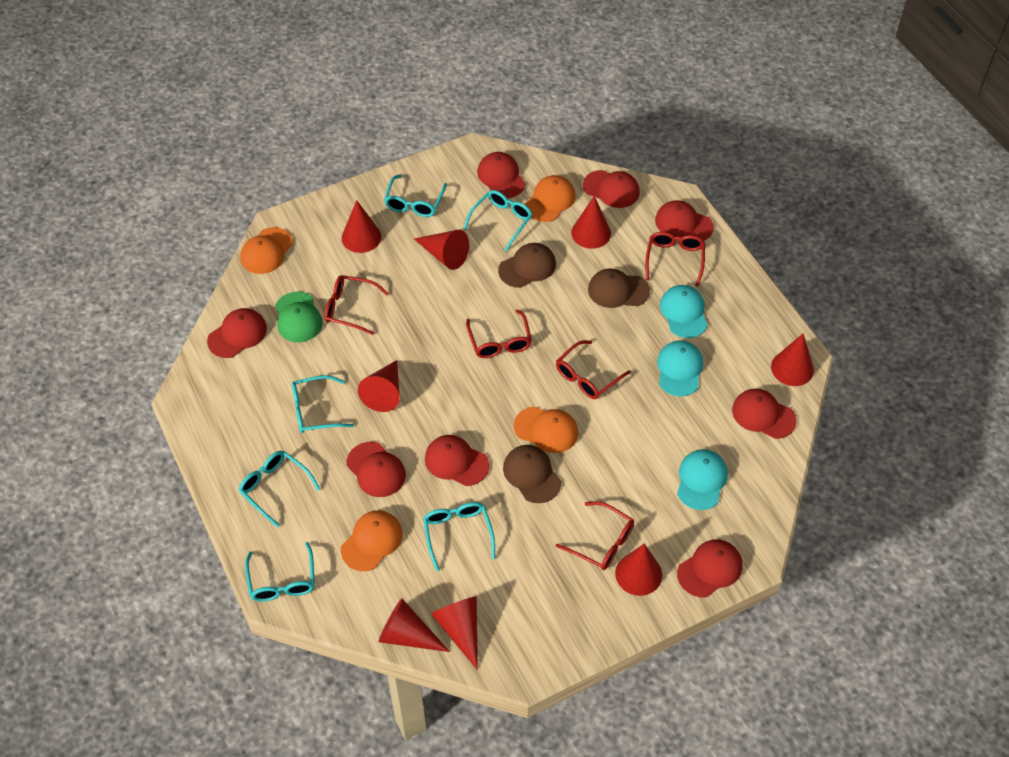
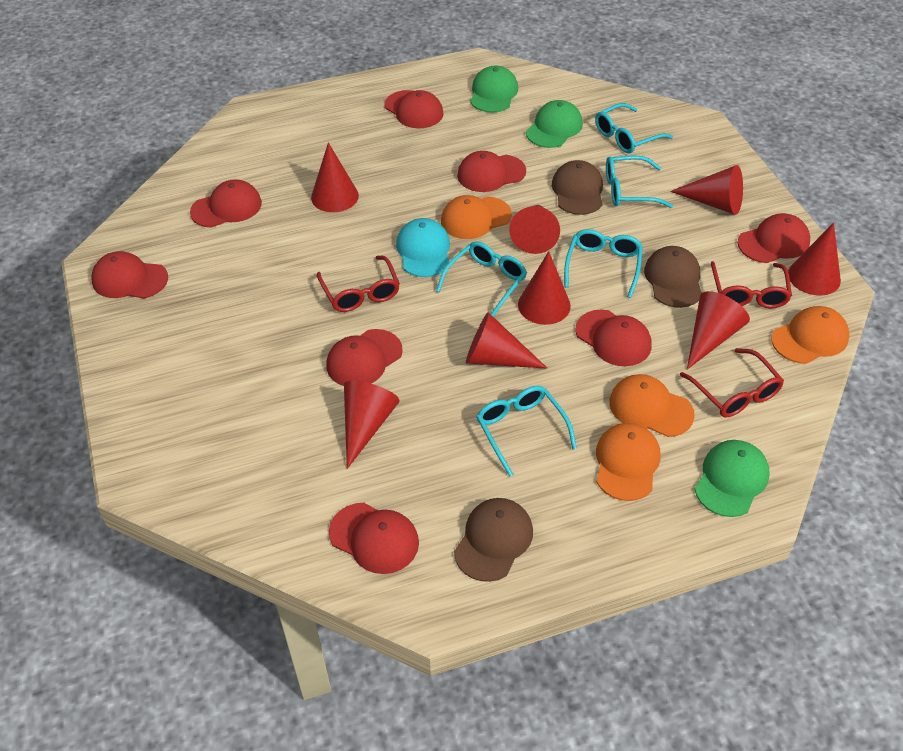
green cap: [276,291,323,342] = 1 -> [470,65,518,113] [526,100,583,148] [695,440,770,517] = 3
red glasses: [324,275,389,335] [466,309,532,358] [555,501,634,570] [556,340,631,399] [645,232,705,287] = 5 -> [317,256,400,312] [680,348,784,418] [711,261,792,308] = 3
turquoise cap: [657,341,703,396] [660,285,708,338] [677,449,728,510] = 3 -> [396,218,450,277] = 1
turquoise glasses: [238,451,320,528] [245,542,315,602] [292,375,354,433] [384,175,447,217] [423,502,495,571] [463,190,533,251] = 6 -> [436,241,527,317] [476,386,577,477] [564,229,643,298] [595,103,673,153] [606,155,673,208] = 5

